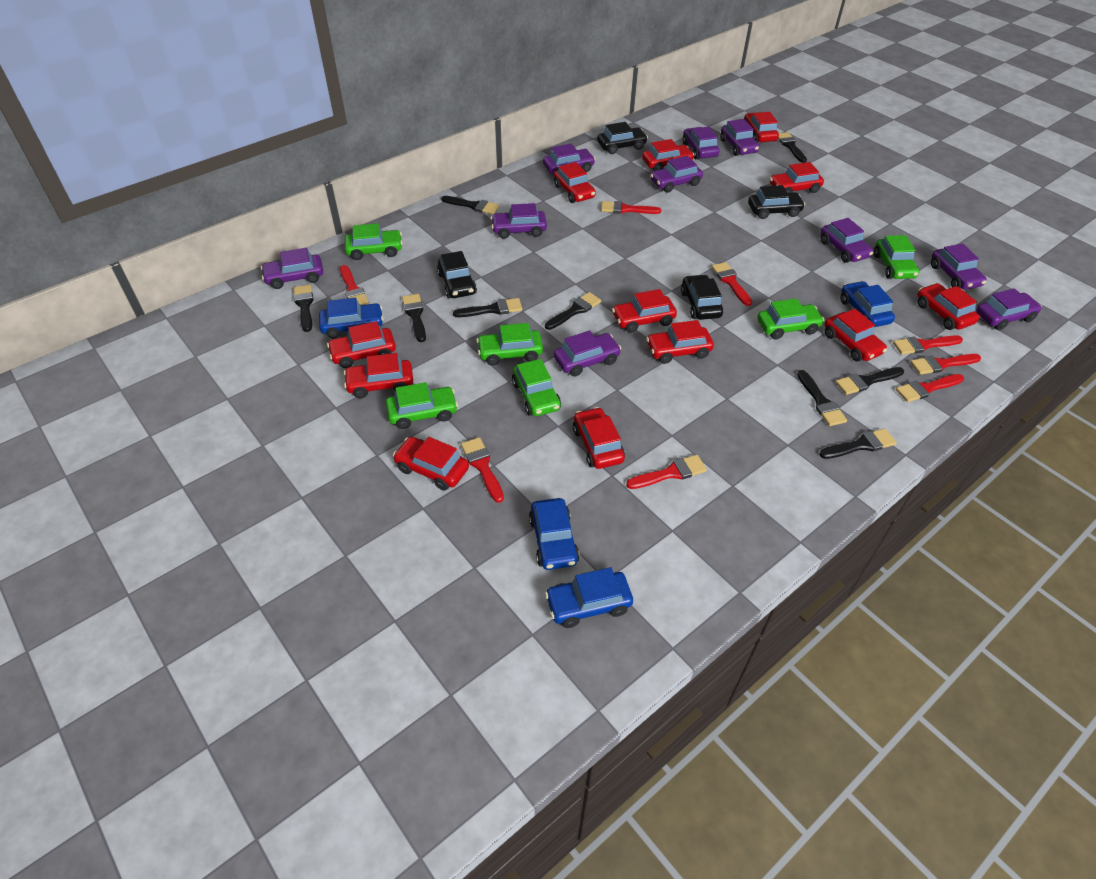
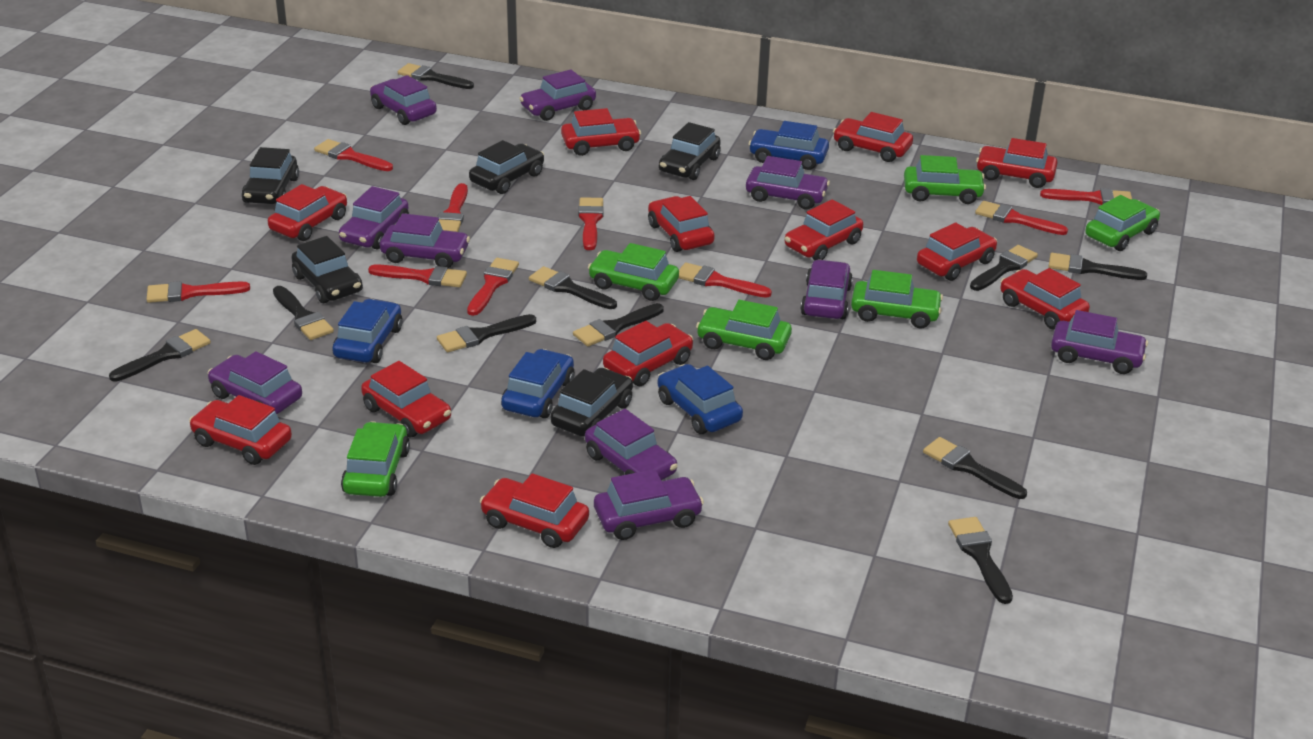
black brush: [294,285,314,332] [402,294,426,342] [441,196,499,214] [453,298,522,317] [545,292,601,330] [778,132,807,163] [797,370,847,426] [820,428,897,459] [835,367,904,395] = 9 -> [109,329,211,382] [273,286,334,340] [398,63,474,89] [437,314,536,352] [529,266,617,309] [573,303,664,347] [923,437,1027,499] [948,517,1013,604] [970,245,1038,291] [1048,253,1147,280] = 10
black car: [437,251,477,298] [597,122,648,154] [681,274,723,320] [748,185,805,219] = 4 -> [241,147,299,204] [291,236,363,303] [469,140,544,194] [550,368,633,437] [659,122,721,180] = 5
red brush: [340,265,368,305] [461,437,504,503] [601,201,661,214] [626,455,707,489] [711,262,752,306] [893,335,963,355] [896,374,964,402] [910,354,981,375] = 8 -> [146,281,250,303] [314,139,393,171] [368,264,467,287] [437,183,468,232] [467,258,519,316] [578,198,604,250] [678,262,772,298] [975,201,1068,235] [1040,188,1132,205] = 9

